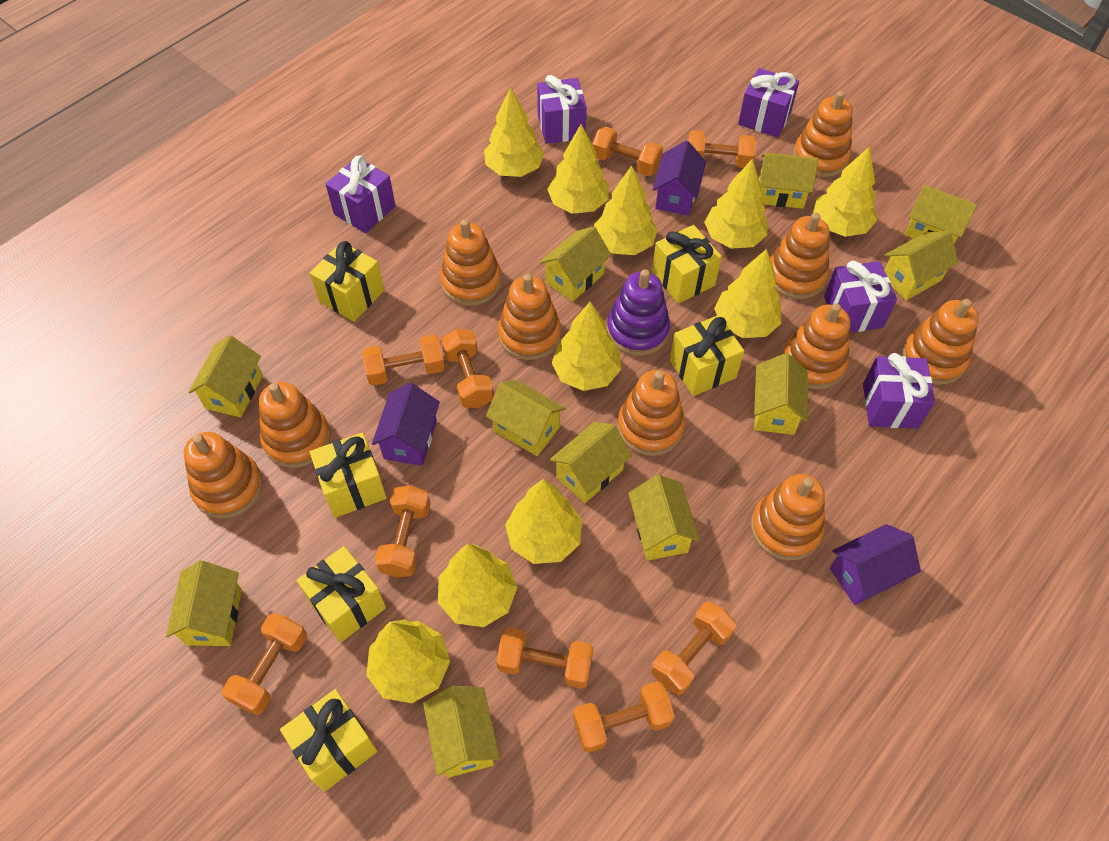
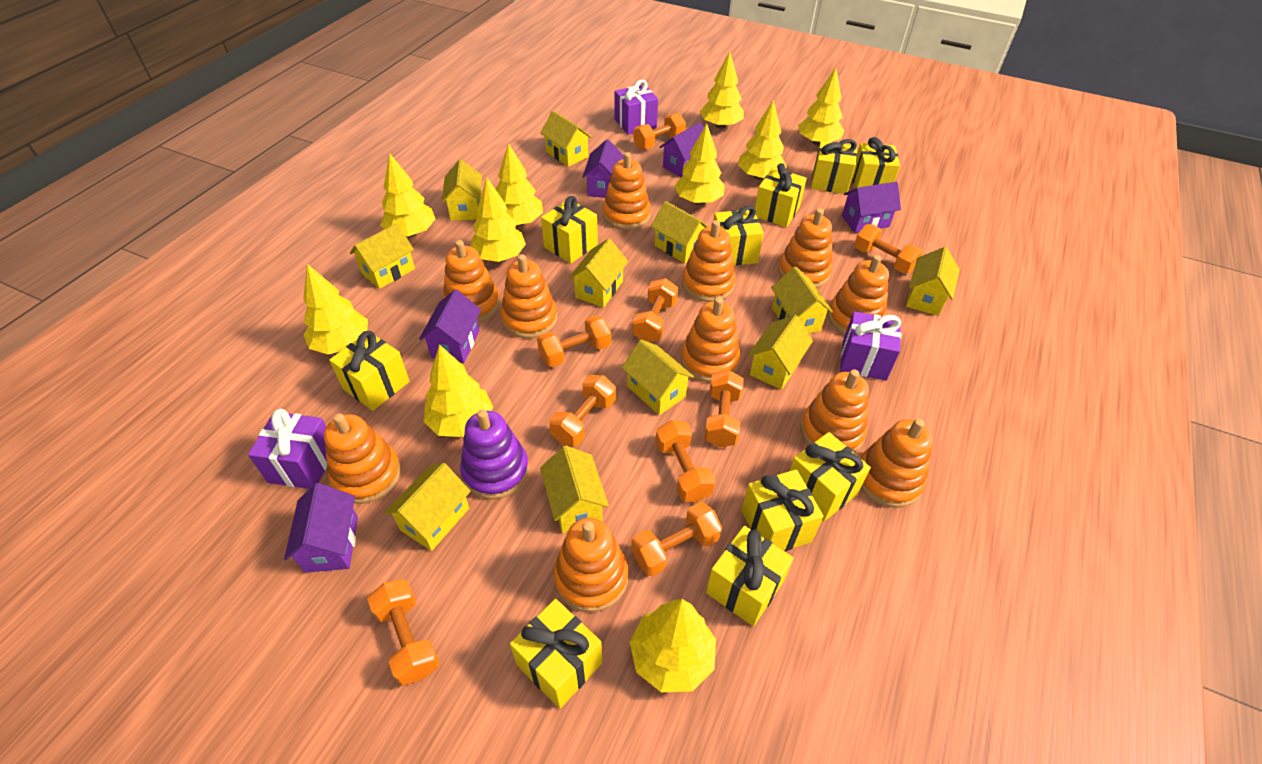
orange stacking toy: [184,432,263,518] [259,382,331,468] [440,219,502,306] [498,274,561,360] [617,370,685,456] [751,474,825,561] [770,213,829,299] [783,303,850,389] [793,91,853,177] [902,299,979,385] = 10 -> [324,413,401,504] [443,240,500,322] [501,254,557,338] [553,518,628,612] [603,152,651,230] [681,297,740,382] [682,220,736,302] [778,208,832,288] [800,369,869,453] [828,255,889,335] [860,419,933,508] = 11
purple gift: [326,155,396,233] [537,75,587,144] [738,68,799,137] [824,260,897,333] [863,353,935,428] = 5 -> [248,409,327,489] [615,80,658,135] [840,311,901,381] = 3
purple house: [372,383,440,466] [653,140,706,216] [830,524,921,605] = 3 -> [284,483,358,573] [419,289,481,363] [582,139,624,198] [660,122,704,177] [842,182,901,233] = 5
yellow gift: [280,689,378,792] [297,546,386,642] [310,241,384,322] [310,432,387,518] [652,225,722,304] [670,315,744,396] = 6 -> [329,331,410,411] [510,599,602,709] [541,196,598,263] [706,526,793,626] [713,206,764,266] [741,470,823,551] [755,163,807,227] [790,432,871,521] [811,139,857,194] [852,137,900,188] = 10

